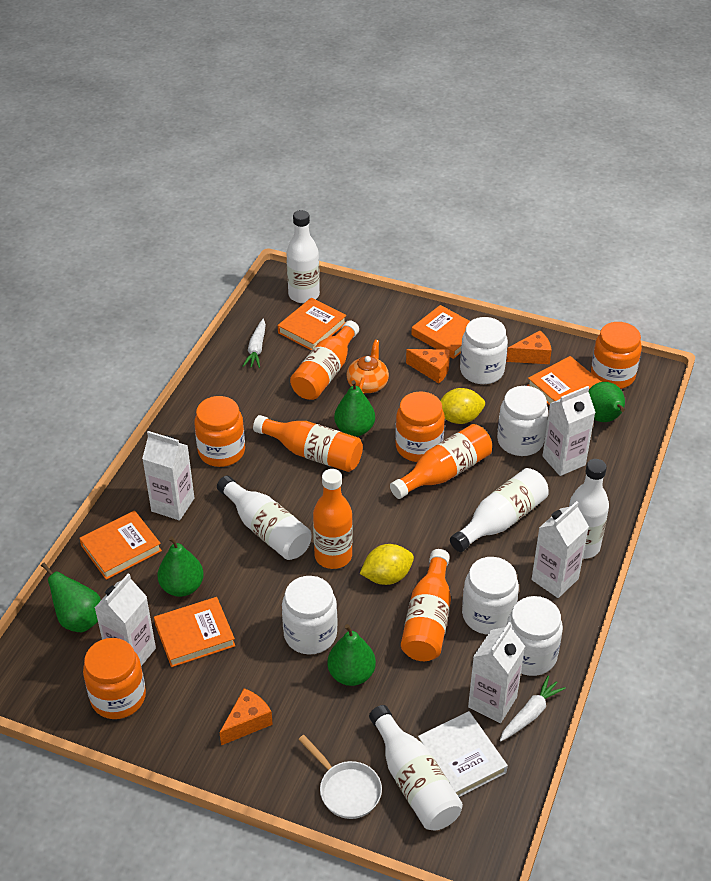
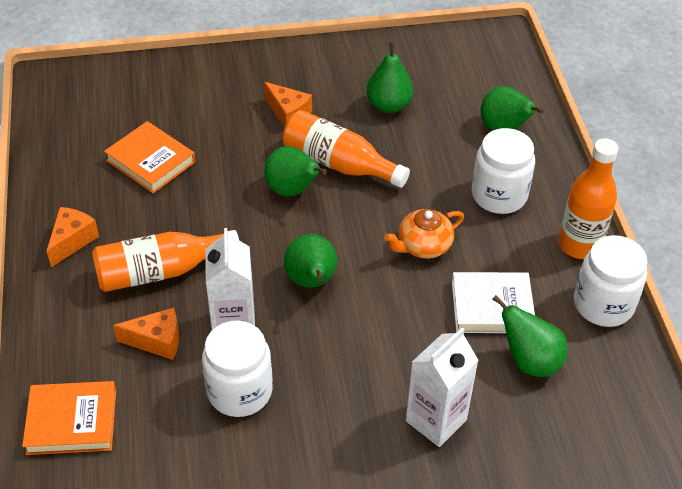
orange book: [79,511,162,580] [154,597,235,667] [278,298,347,351] [411,305,470,359] [527,356,601,405] = 5 -> [22,381,116,455] [104,121,196,194] = 2
orange bottle: [253,415,363,472] [290,320,359,400] [313,469,353,569] [390,424,492,499] [401,549,451,661] = 5 -> [92,230,239,292] [282,110,410,188] [558,138,619,259] = 3
orange jar: [83,638,146,719] [194,396,245,467] [395,391,445,462] [591,322,642,389] = 4 -> none = 0
white bottle: [217,476,312,560] [286,210,320,303] [369,705,463,830] [450,468,549,552] [569,459,609,559] = 5 -> none = 0
white carrot: [242,319,266,368] [500,676,566,742] = 2 -> none = 0
white carton: [95,573,156,666] [142,431,194,520] [468,622,525,723] [532,501,589,598] [542,386,596,476] = 5 -> [206,228,255,330] [406,327,479,447] = 2
white jar: [282,576,337,655] [460,317,508,384] [462,557,519,635] [497,386,548,456] [507,596,563,676] = 5 -> [202,321,273,417] [472,128,535,214] [574,235,647,327] = 3
white pan: [298,735,382,819] = 1 -> none = 0
yellow lemon: [360,544,414,585] [440,388,485,424] = 2 -> none = 0

